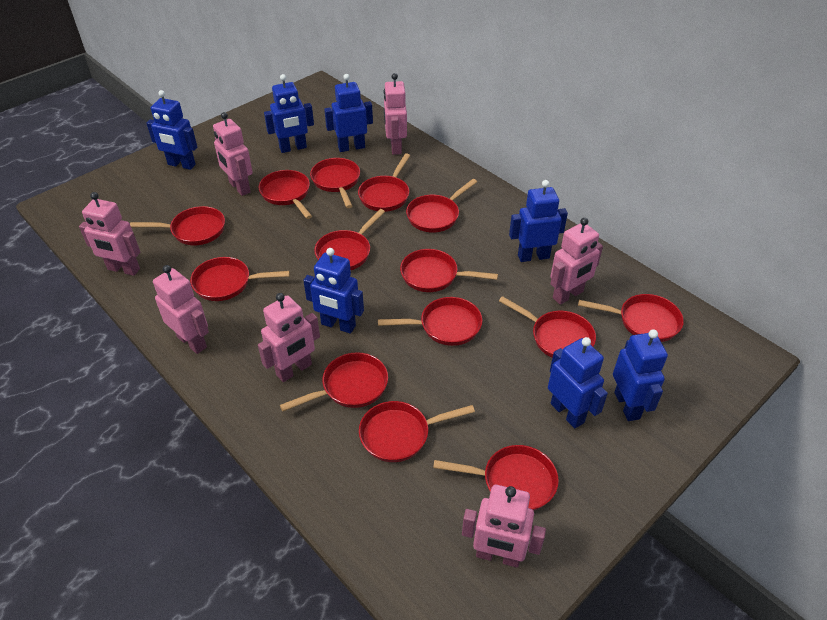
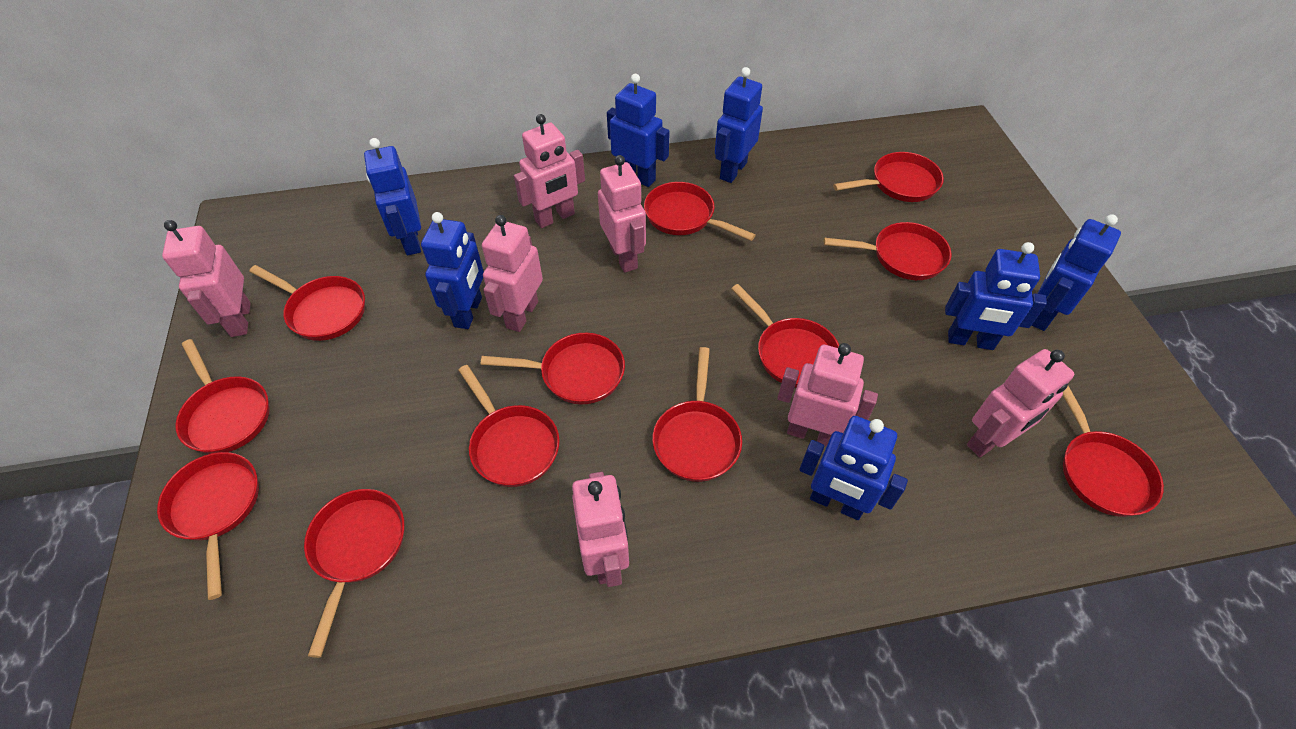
red pan: [130,206,225,245] [190,257,290,301] [259,170,312,219] [280,352,388,412] [310,158,360,208] [314,209,385,270] [358,153,410,212] [359,401,475,462] [378,297,483,346] [400,249,498,292] [406,179,477,233] [433,445,559,511] [499,296,596,358] [578,294,684,342] = 14 -> [157,452,259,600] [176,339,270,454] [249,265,365,341] [304,489,404,658] [458,365,560,487] [481,333,625,405] [644,182,756,241] [652,347,742,482] [731,284,839,387] [824,222,952,280] [833,152,944,202] [1063,386,1164,517] = 12

